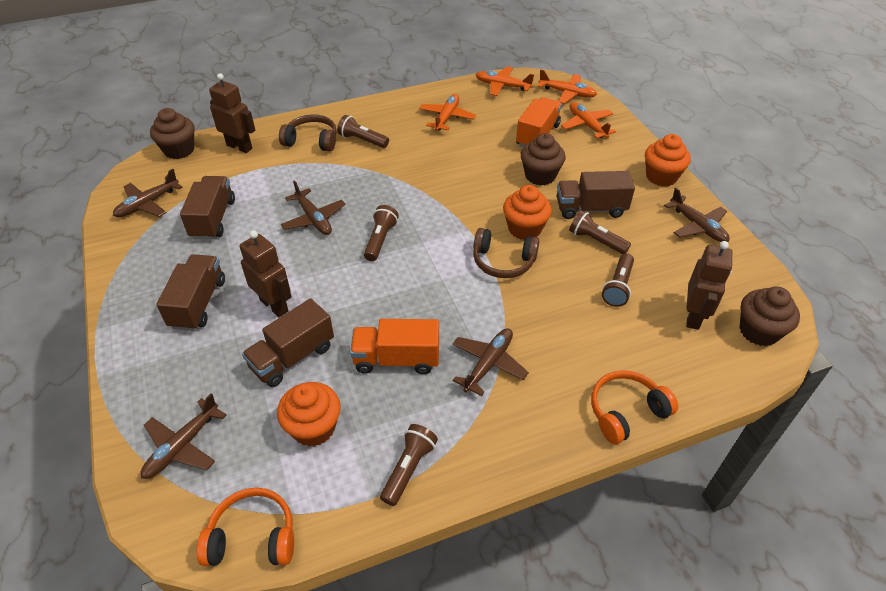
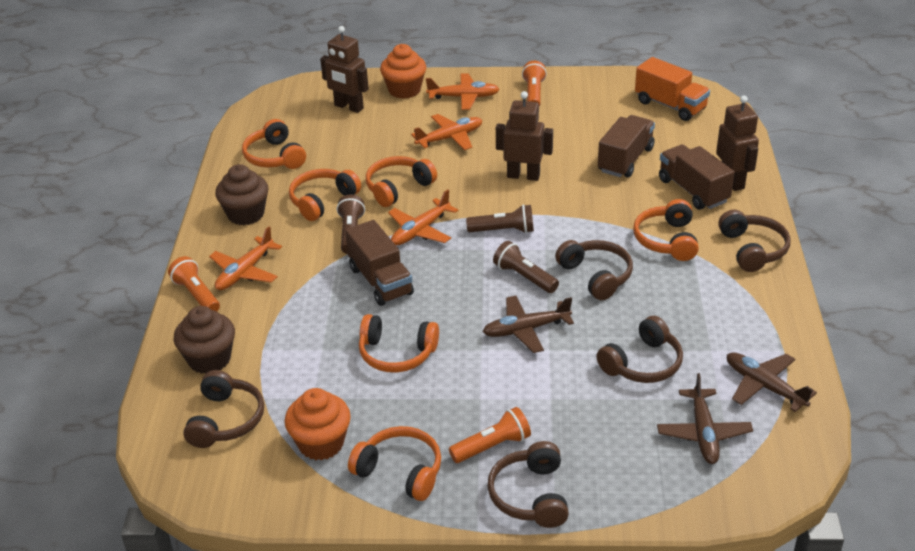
brown cupcake: [150,108,195,159] [521,133,566,185] [739,286,800,346] = 3 -> [174,306,235,374] [215,164,269,225] = 2
brown flashlight: [337,115,389,148] [364,205,399,261] [380,424,438,506] [569,210,631,254] [602,253,634,307] = 5 -> [337,194,365,254] [466,204,534,233] [493,241,559,293] = 3
brown headphones: [279,114,337,152] [473,228,539,278] = 2 -> [183,370,264,448] [487,441,569,528] [555,240,633,300] [596,316,683,383] [718,210,791,272] = 5
brown plane: [113,169,183,217] [140,393,227,479] [281,180,346,235] [453,328,529,396] [664,188,730,242] = 5 -> [483,296,574,353] [657,373,753,464] [727,352,817,412] = 3
brown truck: [156,254,225,331] [180,176,235,240] [242,298,334,387] [557,171,635,219] = 4 -> [345,220,414,306] [598,115,655,178] [659,144,735,210] = 3
orange cupcake: [277,382,341,447] [503,185,552,240] [645,134,691,187] = 3 -> [284,388,351,460] [380,44,426,99] = 2
orange flashlight: none = 0 -> [168,256,220,312] [449,407,531,463] [522,61,547,106] = 3
orange headphones: [197,488,294,566] [591,370,678,444] = 2 -> [242,119,306,169] [289,169,361,221] [348,426,441,501] [359,314,439,373] [366,156,437,207] [633,199,699,261] = 6
orange truck: [350,319,439,374] [516,97,562,147] = 2 -> [635,57,710,121] = 1

